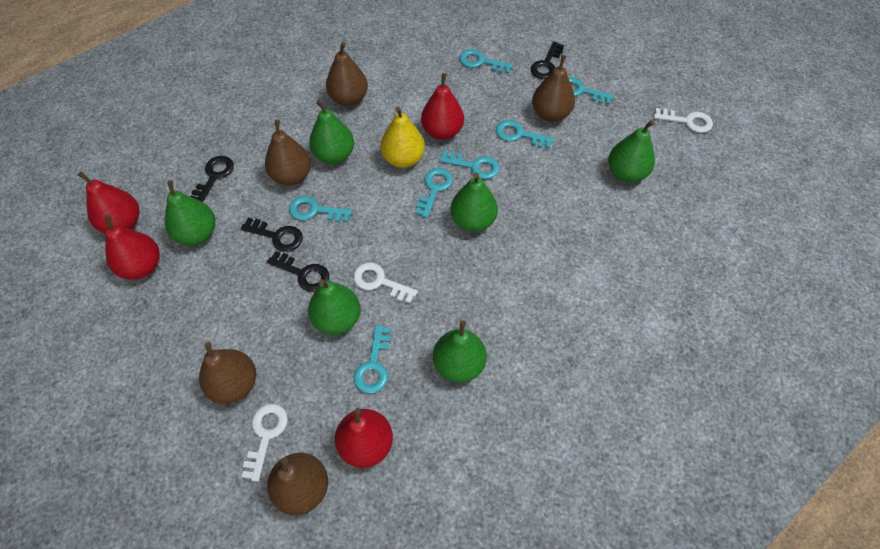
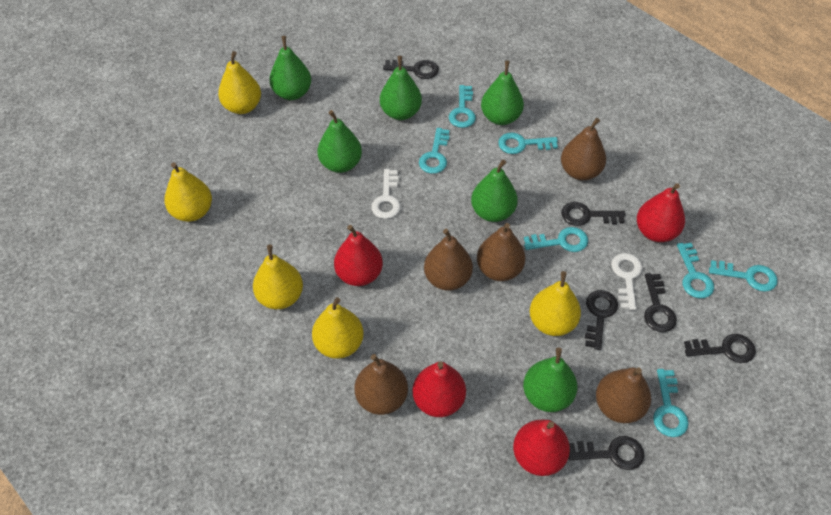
black key: [190,156,234,202] [241,218,303,252] [267,251,329,291] [531,42,564,79] = 4 -> [383,60,439,79] [561,202,625,226] [569,436,644,470] [585,290,618,350] [644,273,677,332] [684,334,756,363] = 6
white key: [242,404,288,482] [353,263,418,303] [654,108,713,133] = 3 -> [371,169,401,219] [611,253,643,310] = 2
yellow pear: [381,107,425,168] = 1 -> [164,162,212,222] [218,51,261,114] [253,245,303,309] [312,297,364,359] [530,271,581,336] = 5

